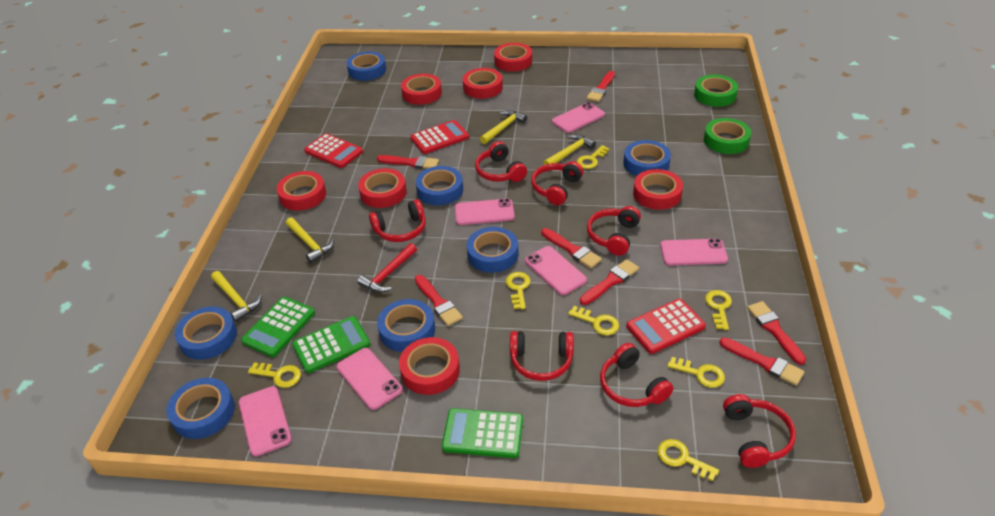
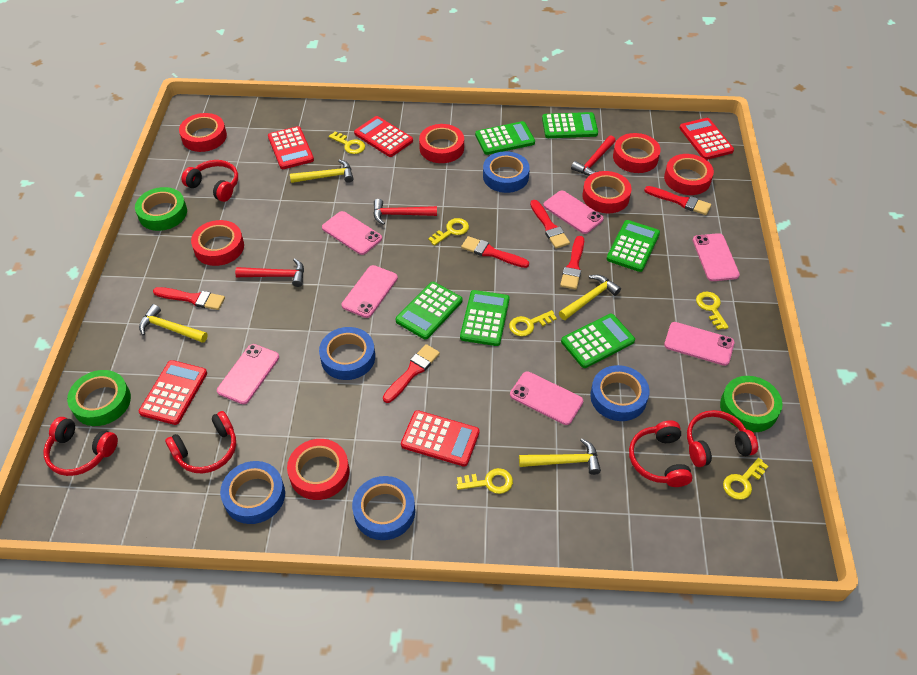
blue tape: [167,378,235,439] [175,306,237,360] [347,51,386,81] [377,299,435,352] [416,166,463,205] [467,227,518,273] [623,140,671,176] = 7 -> [220,461,285,524] [319,327,375,380] [352,476,415,540] [483,151,530,193] [590,365,649,421] = 5
green calculator: [241,297,315,357] [292,316,370,373] [442,408,523,458] = 3 -> [396,282,462,339] [460,290,509,346] [475,121,535,155] [542,112,598,138] [561,314,635,368] [607,220,660,272] = 6
green tape: [694,75,738,107] [704,118,751,154] = 2 -> [67,370,131,426] [135,187,187,231] [720,376,783,432] = 3
pink phone: [239,386,292,456] [337,348,403,410] [455,198,515,225] [525,246,587,295] [552,102,605,133] [660,239,728,265] = 6 -> [217,344,279,404] [322,211,382,255] [342,265,398,318] [510,372,583,425] [543,191,604,234] [664,322,734,366] [693,233,740,281] = 7
red brush: [377,155,439,169] [415,275,463,326] [541,228,602,268] [580,259,639,305] [587,71,615,102] [719,337,805,386] [747,301,806,365] = 7 -> [153,287,225,310] [383,344,440,403] [461,236,529,268] [530,200,570,248] [560,236,584,290] [644,186,711,215] = 6
red calculator: [304,133,363,168] [410,120,469,154] [626,299,706,354] = 3 -> [139,360,207,425] [268,126,314,169] [354,116,413,157] [401,410,479,466] [679,118,734,160] = 5
red hammer: [357,243,417,292] = 1 -> [235,258,304,287] [373,199,437,225] [571,136,616,176] = 3
red headphones: [369,199,426,242] [475,141,527,182] [510,331,574,381] [531,161,583,205] [587,206,641,256] [600,343,673,407] [723,394,796,468] = 7 -> [43,417,118,476] [165,411,236,473] [181,160,238,202] [629,421,692,487] [687,410,758,467] = 5
yellow key: [248,363,301,388] [506,272,531,309] [568,306,619,335] [577,145,609,169] [657,439,719,481] [667,357,725,388] [705,290,732,330] = 7 -> [329,132,365,154] [428,218,469,246] [456,468,513,494] [509,310,557,336] [696,292,729,330] [723,458,768,500] = 6

